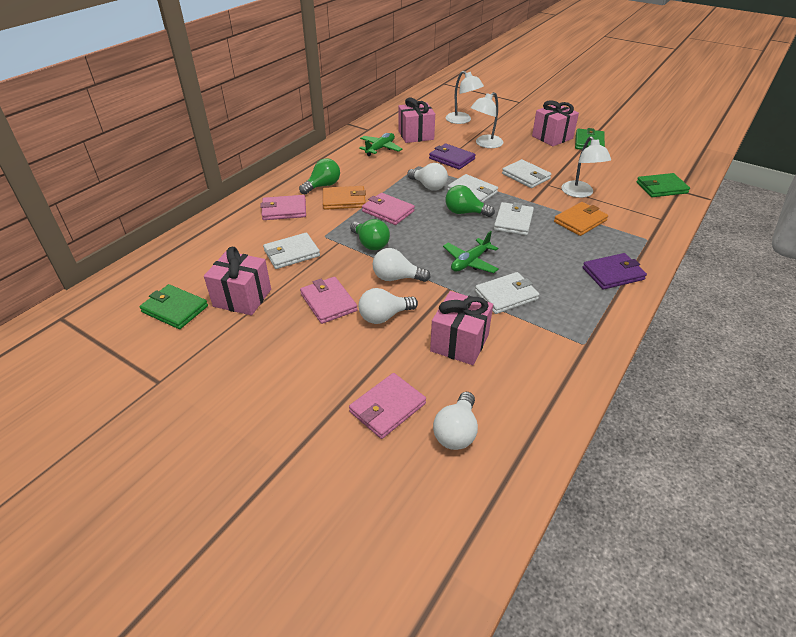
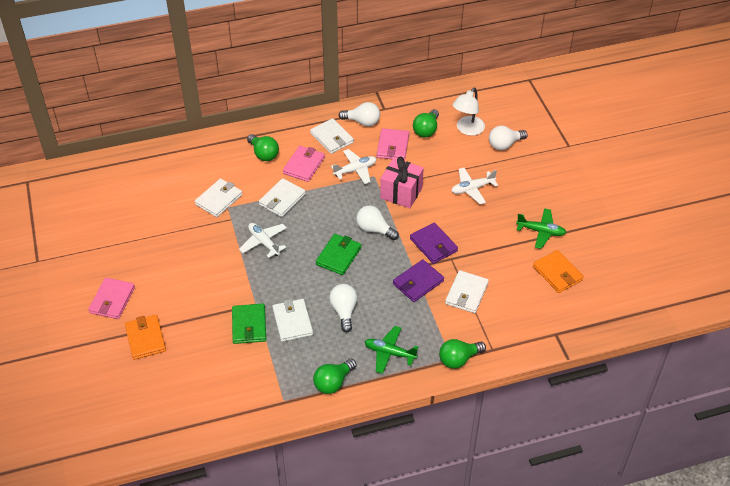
green light bulb: [299,158,340,194] [350,219,390,250] [445,185,495,217] = 3 -> [247,134,279,161] [313,359,357,394] [413,109,439,138] [439,339,486,369] = 4
green wallet: [139,284,208,329] [575,128,605,150] [636,173,690,197] = 3 -> [232,304,266,344] [316,234,361,275] = 2
pink gift: [204,247,271,315] [398,97,435,143] [430,291,493,365] [532,100,579,146] = 4 -> [380,157,424,208] = 1
pink wallet: [260,195,306,220] [300,277,358,324] [349,373,426,439] [362,193,415,225] = 4 -> [88,277,135,319] [283,146,325,182] [377,128,409,160] = 3
white lamp: [446,71,484,124] [471,92,503,148] [561,136,611,198] = 3 -> [453,88,485,136] = 1
white plane: none = 0 -> [239,223,287,258] [331,149,377,184] [451,168,498,204] = 3

